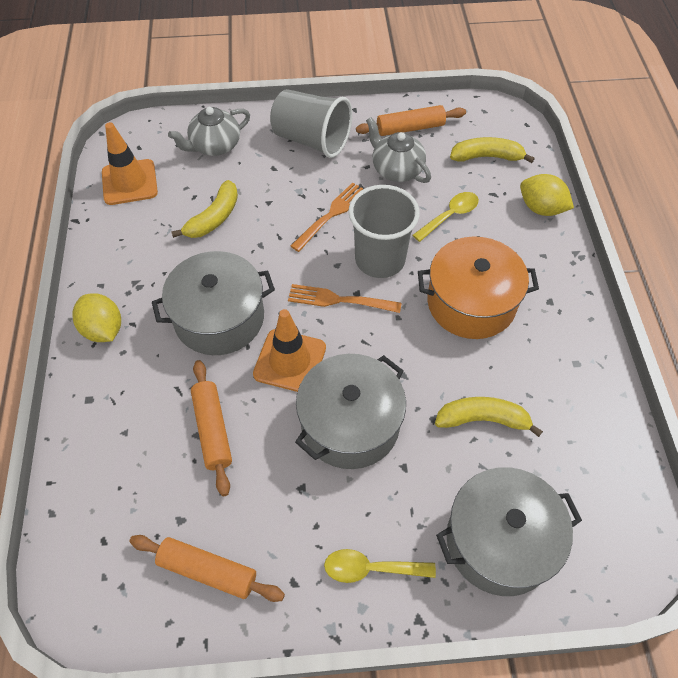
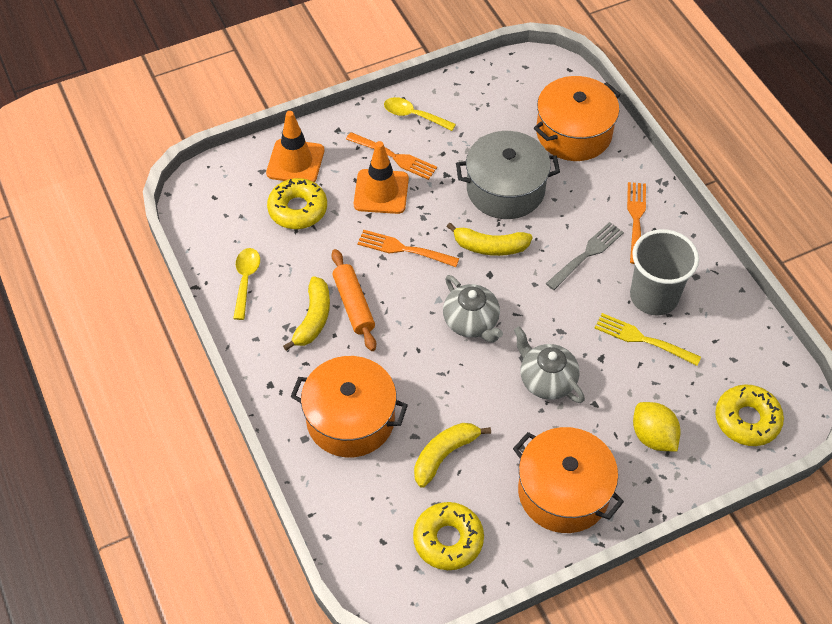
grey cup: [270,89,352,158] [348,185,420,278] = 2 -> [630,229,699,315] = 1
grey fork: none = 0 -> [546,222,624,290] = 1
grey pot: [152,251,275,355] [295,354,406,469] [436,467,582,596] = 3 -> [456,131,560,219] = 1
orange fork: [288,284,402,313] [291,183,363,252] = 2 -> [346,132,437,180] [357,230,459,267] [627,182,646,264] = 3
orange pot: [418,236,539,339] = 1 -> [291,356,408,458] [513,427,624,533] [534,76,621,161] = 3
orange rolling pin: [129,535,285,602] [191,360,232,496] [356,105,466,136] = 3 -> [332,249,376,351] = 1
yellow donut: none = 0 -> [267,178,327,229] [413,502,484,570] [715,384,784,446] = 3
yellow fork: none = 0 -> [595,313,701,366] = 1
yellow lemon: [72,293,121,342] [520,174,574,216] = 2 -> [633,402,681,452] = 1

